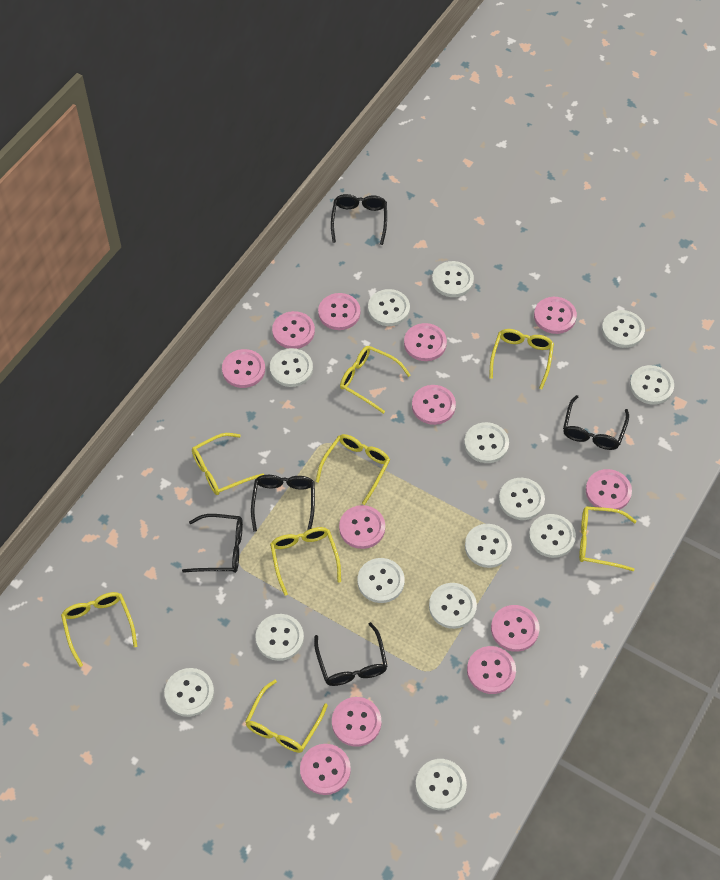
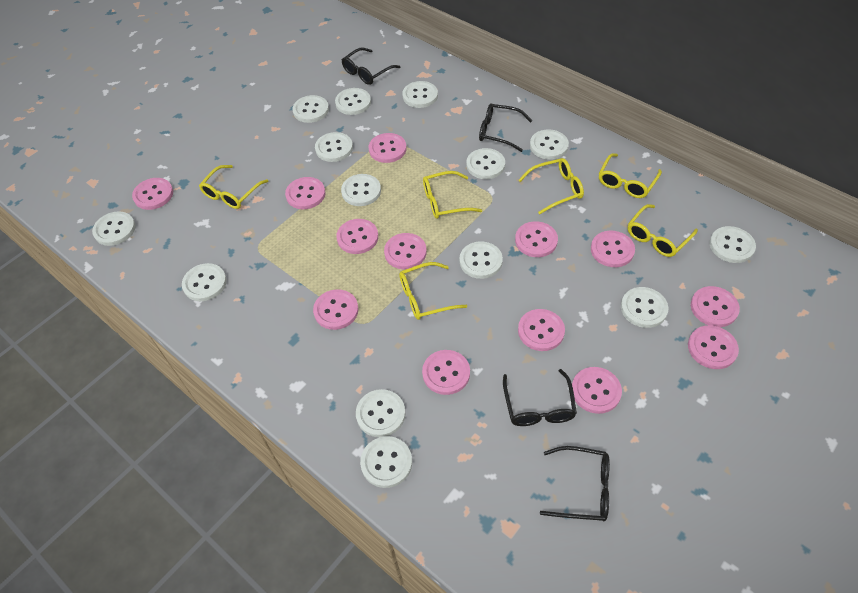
black glasses: [182,514,243,573] [251,475,315,532] [314,622,388,686] [331,194,387,245] [563,395,629,450] = 5 -> [342,47,400,85] [479,103,532,152] [503,369,577,426] [540,446,610,521] = 4
pink button: [222,349,265,388] [272,311,315,349] [300,744,351,795] [318,293,360,330] [332,697,381,747] [339,505,385,549] [404,323,447,361] [412,385,456,425] [467,646,516,694] [491,605,539,652] [534,297,577,334] [586,469,632,512] = 12 -> [132,178,173,210] [285,177,326,209] [313,289,359,330] [336,219,378,254] [369,133,407,163] [384,233,427,269] [422,350,470,395] [515,221,558,257] [518,309,565,351] [572,367,622,414] [591,231,635,267] [688,325,739,369] [691,286,740,327] = 13
yellow glasses: [61,592,137,667] [192,433,264,495] [245,680,328,753] [270,527,341,596] [316,434,390,505] [340,346,410,414] [489,329,554,389] [579,506,636,571] = 8 -> [199,165,268,209] [399,262,467,320] [423,171,482,219] [519,158,584,215] [599,153,662,198] [628,204,698,257] = 6

